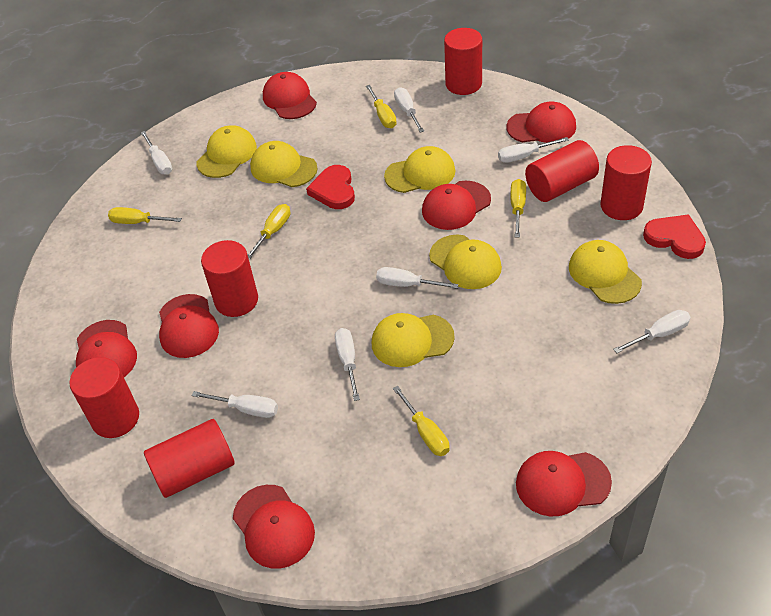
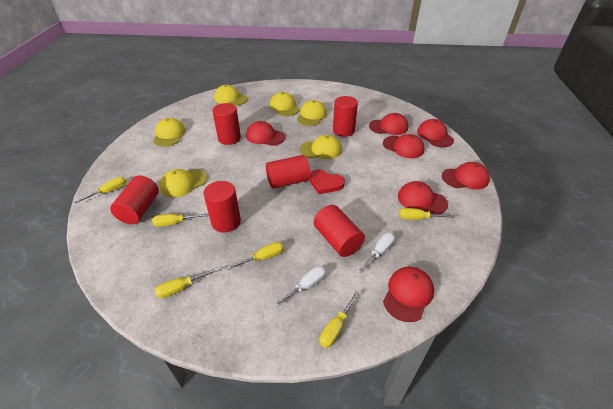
red heart: [306,165,355,209] [643,214,706,259] = 2 -> [309,169,345,194] = 1
white screwdriver: [141,131,172,175] [191,391,278,418] [335,328,360,401] [376,267,458,289] [394,87,424,132] [498,137,569,163] [613,310,691,353] = 7 -> [274,266,326,307] [359,233,395,273] = 2
yellow screwdriver: [108,207,182,224] [248,204,290,260] [366,85,397,128] [393,386,450,456] [510,179,526,238] = 5 -> [74,177,126,204] [152,213,209,227] [155,267,219,298] [227,242,284,270] [320,292,360,348] [399,208,455,220] = 6

